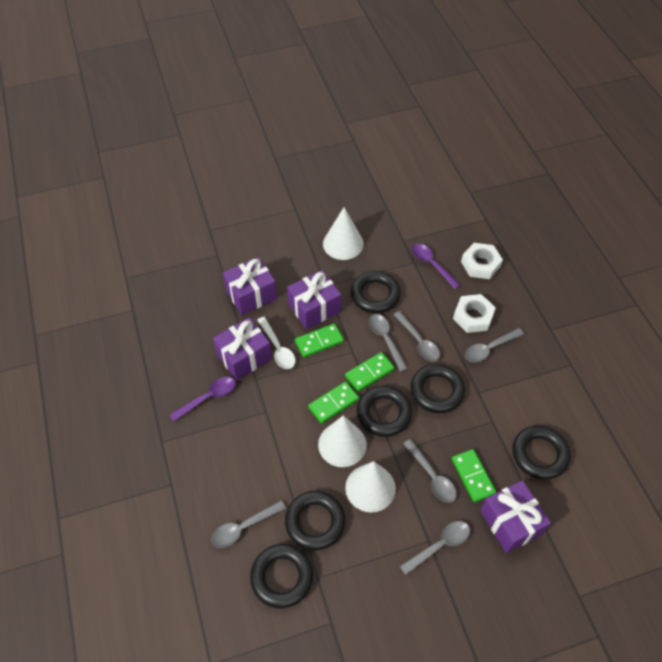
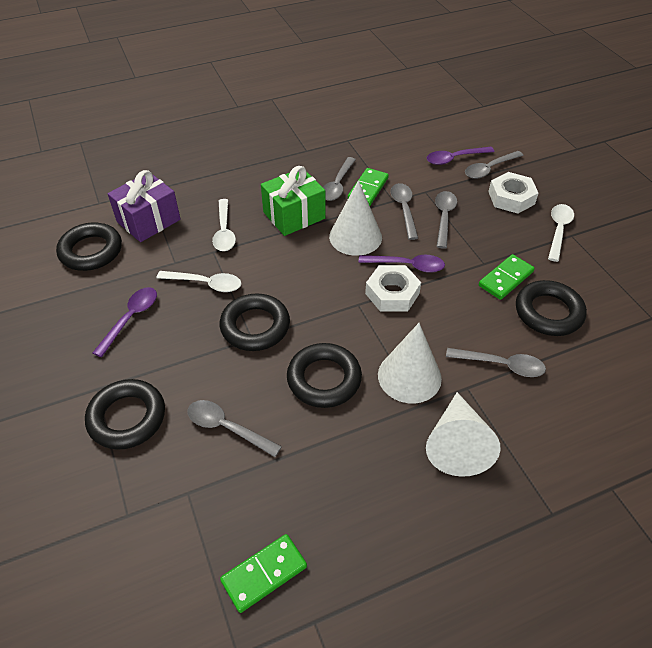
black ring: [250,544,313,608] [285,491,345,550] [351,271,401,314] [357,386,412,437] [410,364,465,413] [512,425,571,480] = 6 -> [56,222,122,271] [85,379,165,450] [220,293,290,351] [287,343,362,408] [516,280,587,336] = 5
green domino: [295,323,344,358] [308,382,359,424] [345,352,395,392] [452,449,496,502] = 4 -> [220,534,307,613] [348,168,389,206] [479,254,535,300] = 3
green gift: none = 0 -> [261,166,325,236] = 1
purple gift: [213,317,272,381] [223,257,277,315] [287,270,341,329] [480,480,551,553] = 4 -> [107,170,181,242] = 1
purple spoon: [170,377,236,422] [412,244,460,289] = 2 -> [93,287,157,357] [359,255,445,273] [427,147,495,165] = 3
white spoon: [257,317,296,369] = 1 -> [157,271,241,292] [212,199,236,251] [548,204,574,262] = 3

